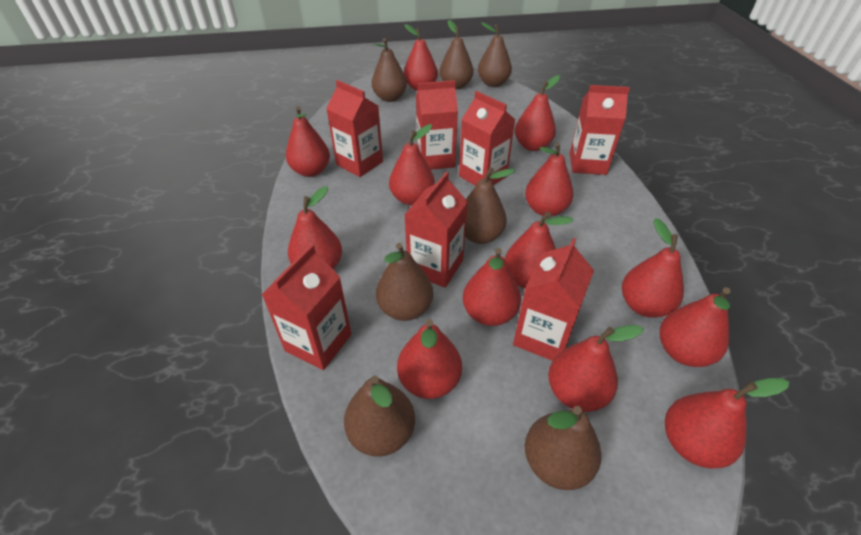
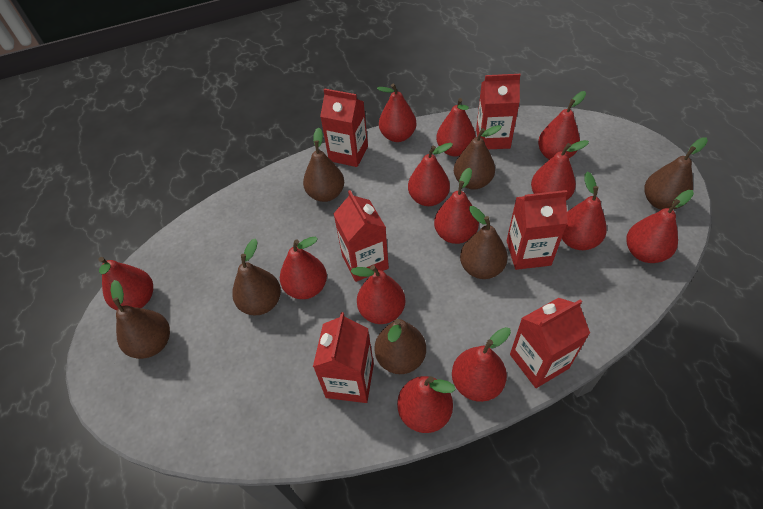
red carton: [261,244,351,370] [326,80,383,177] [405,172,468,288] [416,80,458,170] [459,91,515,186] [513,238,594,361] [570,85,630,175] = 7 -> [313,312,374,403] [320,88,368,167] [333,190,389,282] [476,74,521,149] [507,190,568,270] [510,298,590,388] = 6

